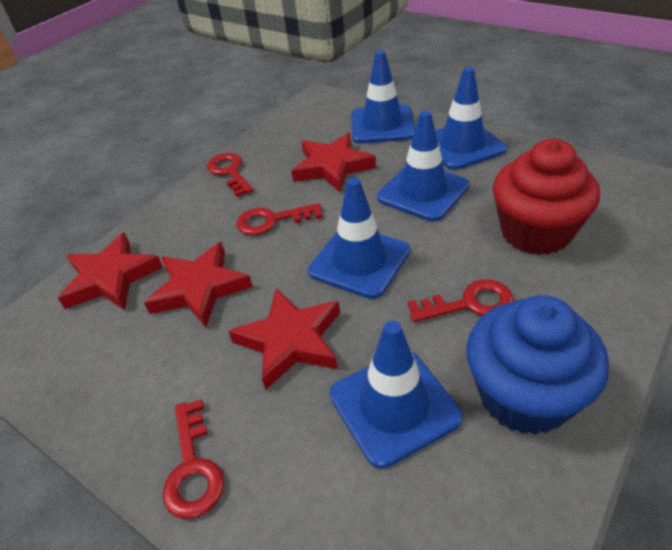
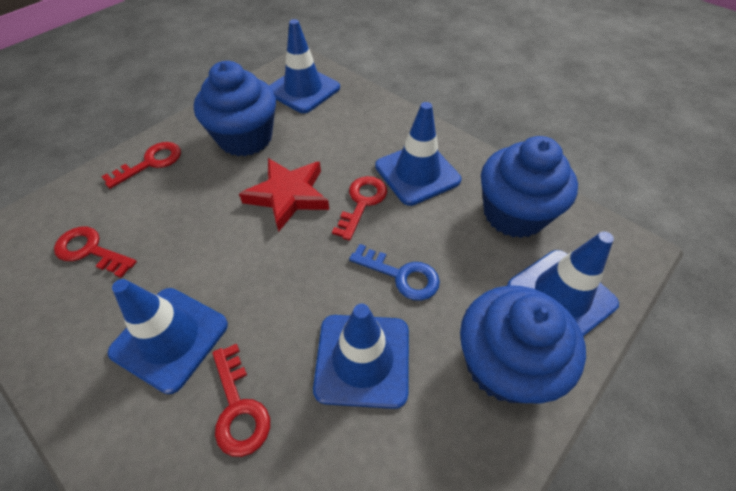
blue cupcake: [467,295,609,435] = 1 -> [194,61,276,156] [460,286,586,403] [481,136,578,238] = 3
blue key: none = 0 -> [349,244,440,301] = 1
red cupcake: [493,139,600,255] = 1 -> none = 0
red star: [58,232,163,310] [144,242,253,328] [228,288,340,390] [291,133,376,192] = 4 -> [239,158,329,232] = 1

